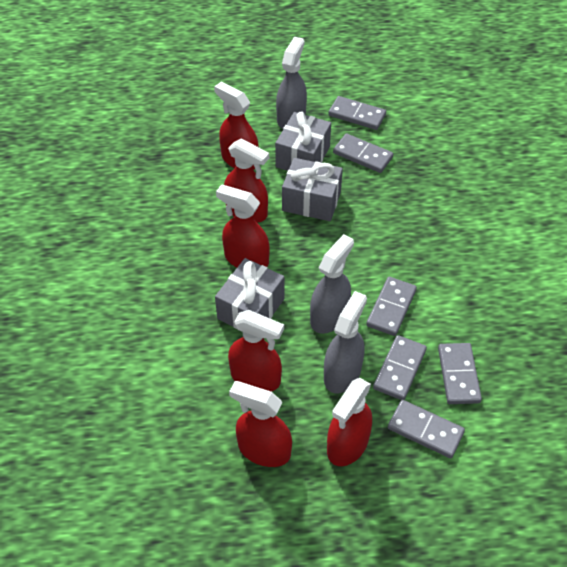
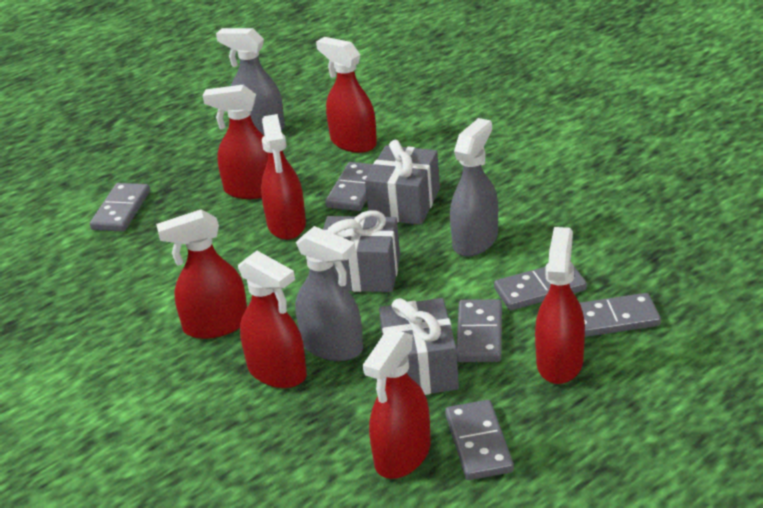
red spray bottle: [214,82,259,170] [216,184,269,267] [224,138,269,223] [228,310,284,392] [229,381,292,467] [327,378,372,466] = 6 -> [156,209,247,339] [203,85,268,199] [238,251,307,388] [261,114,306,240] [316,37,377,153] [363,328,431,479] [535,227,585,384] = 7

